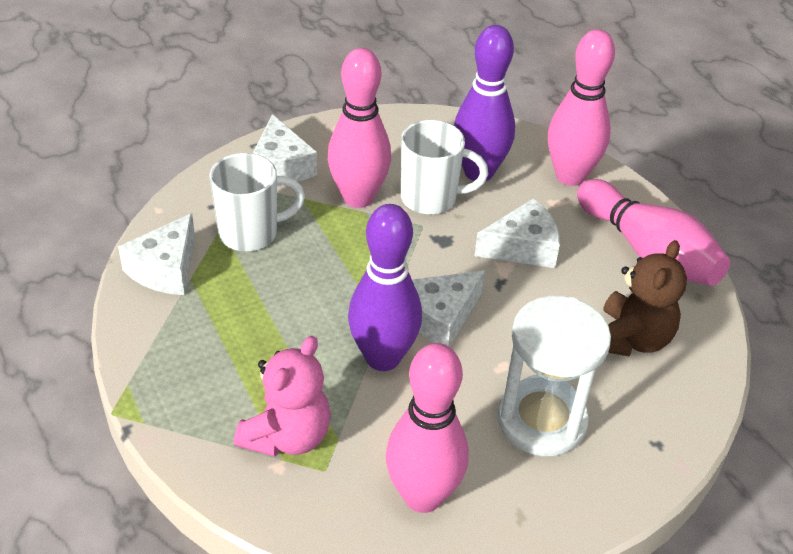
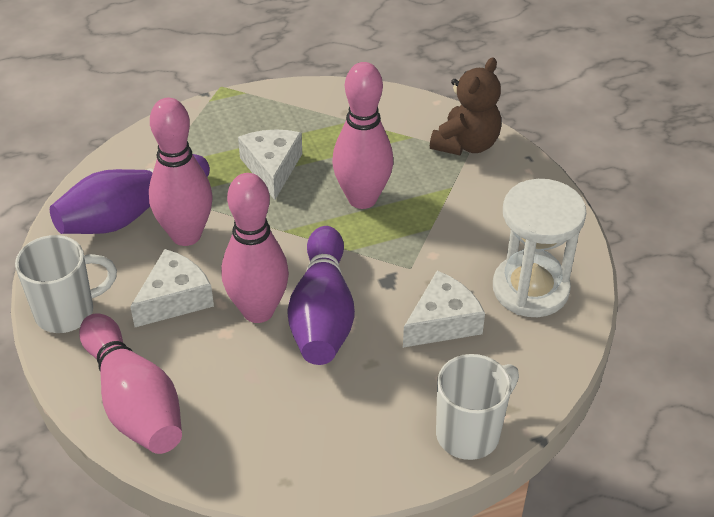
pink teddy bear: [234,336,331,457] = 1 -> none = 0
white cheese: [118,213,195,295] [253,114,317,182] [412,270,485,347] [474,198,560,268] = 4 -> [130,249,214,327] [238,130,302,200] [403,271,485,348] = 3

